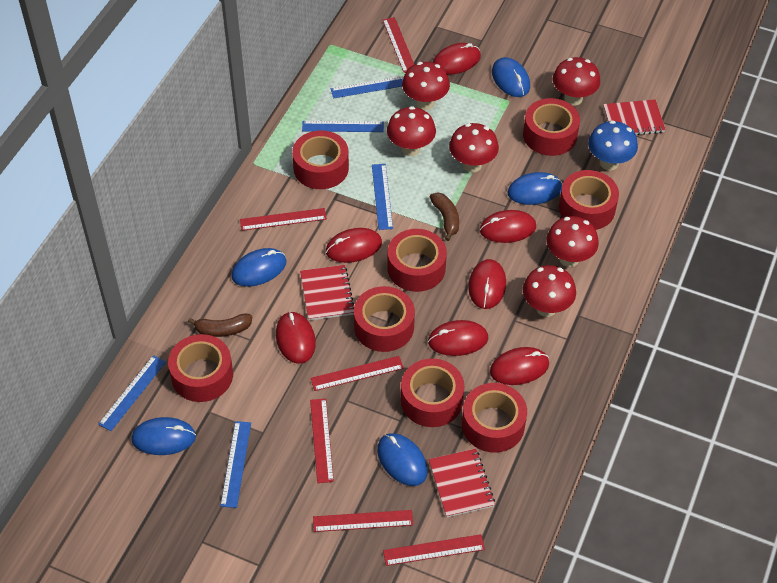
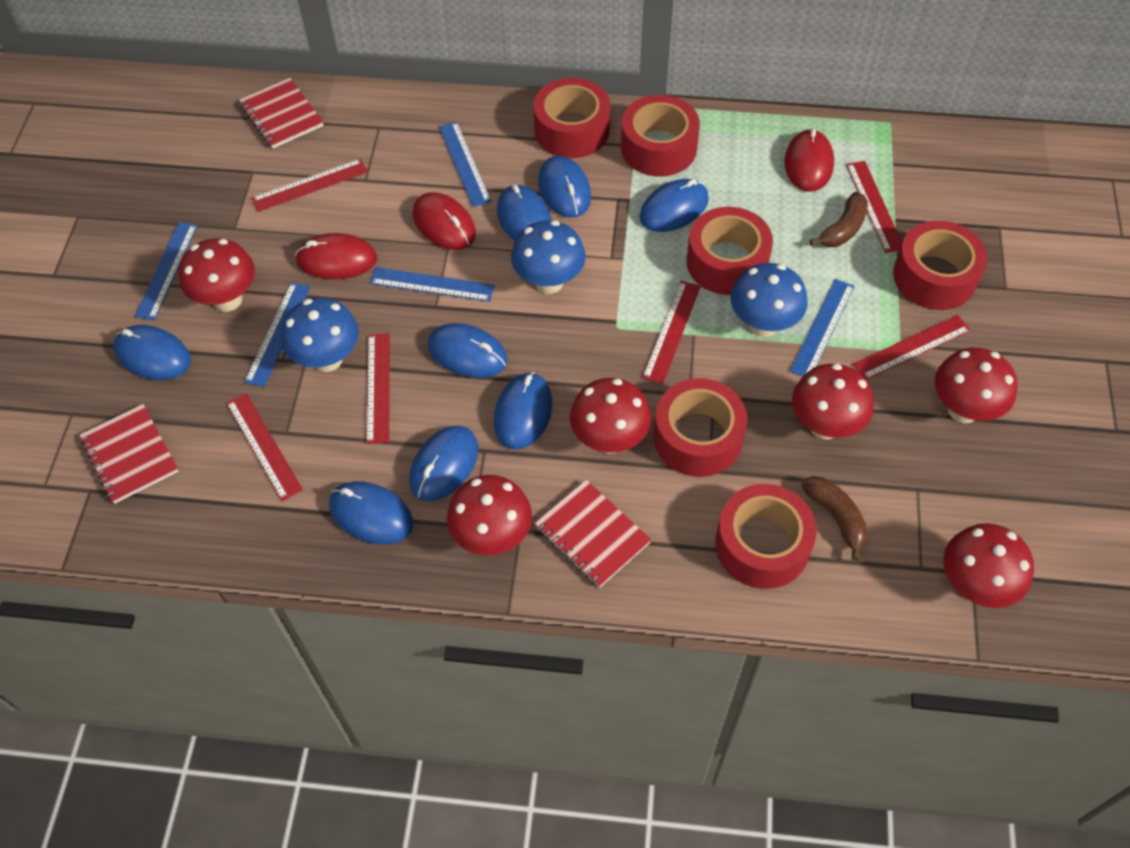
blue mouse: [131,417,196,455] [231,248,286,287] [377,433,428,486] [492,57,530,97] [507,172,562,205] = 5 -> [113,325,191,380] [329,481,413,545] [409,426,478,501] [428,323,508,378] [494,372,552,449] [497,184,552,241] [538,156,591,218] [639,179,709,232] = 8
blue mushroom: [588,120,638,170] = 1 -> [281,298,359,372] [511,220,586,294] [731,263,808,337] = 3
red mouse: [276,311,316,364] [326,228,382,263] [428,320,488,356] [433,43,481,75] [468,259,506,309] [480,210,536,243] [490,347,549,385] = 7 -> [295,233,377,279] [413,192,476,250] [784,128,834,192] = 3
red tape: [168,334,233,402] [292,130,349,189] [354,286,415,352] [387,229,447,292] [401,358,464,427] [462,383,527,453] [523,98,580,156] [559,170,619,230] = 8 -> [533,78,610,158] [621,95,700,176] [654,378,747,477] [687,207,773,295] [715,484,817,589] [893,221,987,310] = 6

